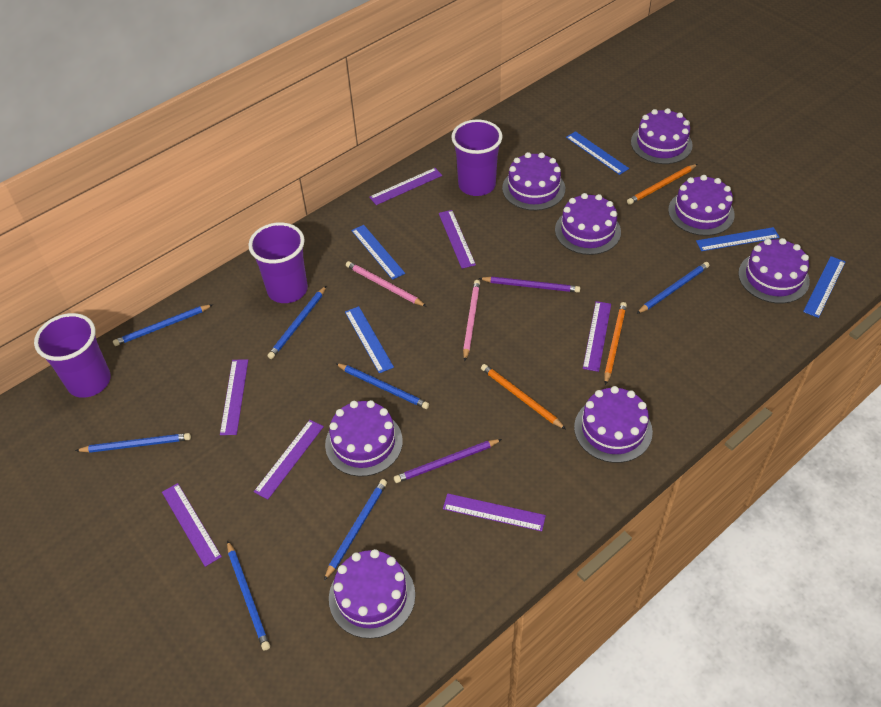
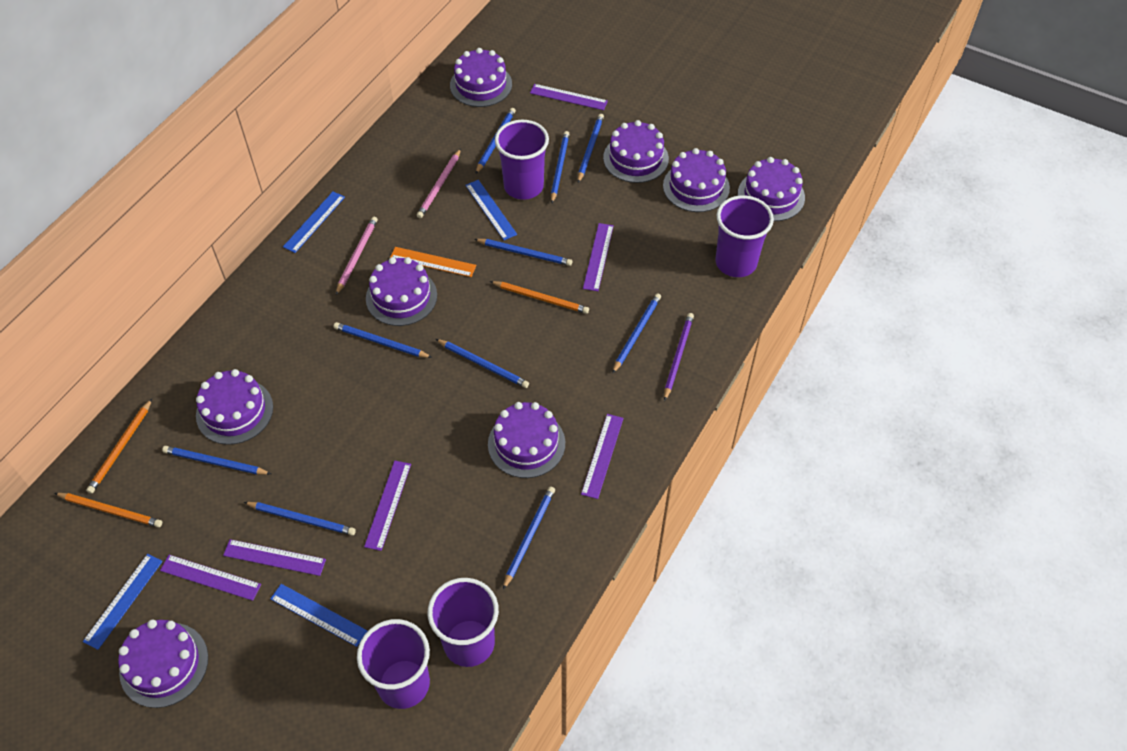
blue pencil: [75,433,191,453] [113,304,213,346] [227,540,270,651] [268,286,326,359] [324,479,387,581] [335,363,429,409] [636,262,710,314] = 7 -> [162,446,271,475] [244,502,356,536] [333,322,432,358] [436,339,529,388] [475,239,572,266] [476,108,516,174] [503,487,555,590] [551,131,570,203] [578,114,604,183] [612,293,661,374] = 10
blue ruler: [345,306,394,373] [351,225,405,280] [566,131,629,175] [696,227,780,251] [803,256,846,318] = 5 -> [83,554,163,650] [270,584,367,647] [283,191,345,253] [465,180,517,240] = 4
orange ruler: none = 0 -> [390,247,476,277] = 1
purple cup: [34,313,111,398] [248,222,308,303] [451,119,503,196] = 3 -> [357,619,430,709] [428,578,499,667] [495,120,549,200] [715,195,774,277] = 4
purple pencil: [394,439,502,483] [479,276,580,293] = 2 -> [664,313,694,401] = 1
purple ruler: [162,483,222,567] [220,359,248,435] [254,420,324,500] [369,168,442,205] [439,210,476,269] [443,493,546,531] [583,301,611,372] = 7 -> [160,555,261,601] [223,539,326,576] [364,461,411,551] [530,84,608,110] [581,414,623,499] [583,223,614,291] = 6

